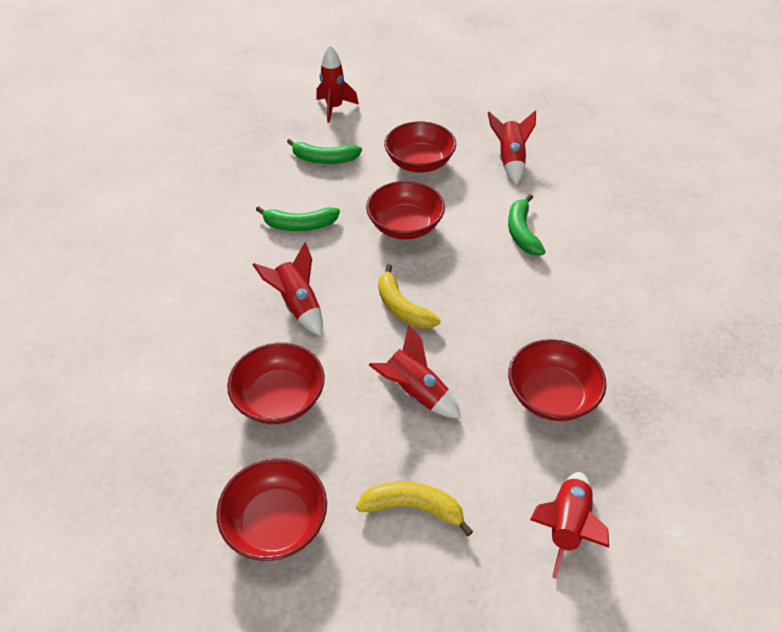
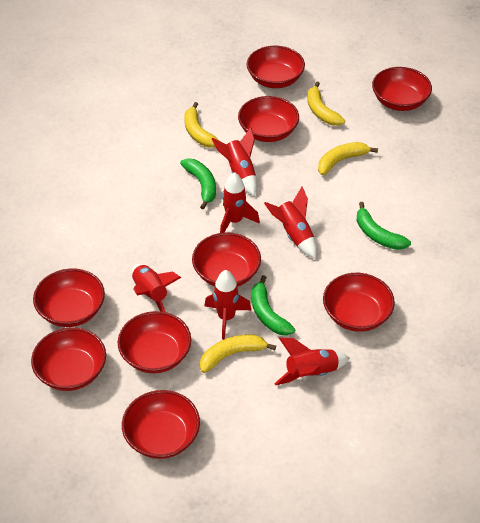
red bowl: [217,458,327,561] [227,342,325,424] [366,181,445,239] [384,121,456,172] [508,339,606,421] = 5 -> [31,327,106,391] [33,269,105,327] [118,311,191,373] [122,390,200,459] [192,232,261,287] [238,96,299,142] [247,46,305,88] [323,273,395,332] [372,67,432,111] = 9
red rocket: [253,242,323,336] [317,45,359,123] [369,324,461,419] [488,111,536,185] [530,472,609,579] = 5 -> [132,264,181,312] [205,270,251,340] [212,127,257,196] [220,172,260,233] [264,187,317,259] [274,338,350,385] = 6
yellow banana: [356,481,473,536] [378,264,440,329] = 2 -> [184,102,219,148] [200,334,276,373] [307,82,345,126] [318,142,378,175] = 4

